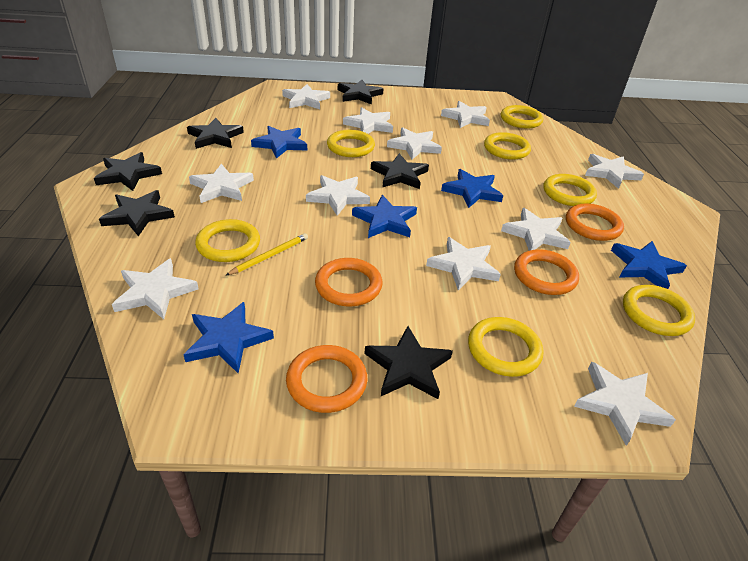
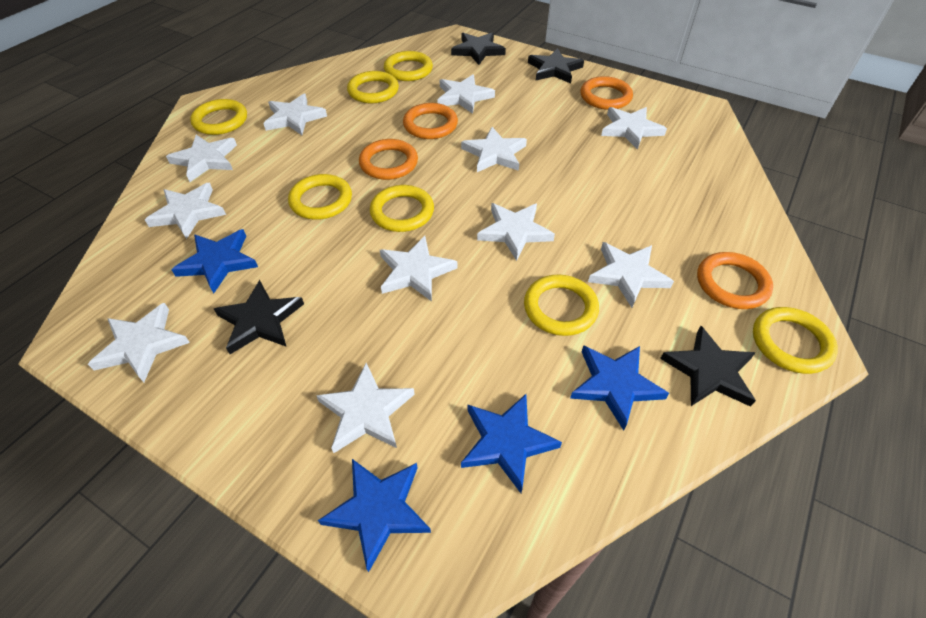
black star: [94,152,162,191] [99,190,175,236] [187,118,244,149] [338,80,383,105] [364,326,453,399] [371,153,429,189] = 6 -> [214,280,304,354] [451,32,506,65] [528,48,584,83] [660,326,756,407] = 4
blue star: [184,302,274,373] [251,126,307,159] [352,195,417,238] [441,169,503,208] [611,241,687,289] = 5 -> [171,229,258,293] [318,459,431,572] [461,394,562,493] [570,345,669,431] = 4
yellow pencil: [225,233,308,276] = 1 -> none = 0

